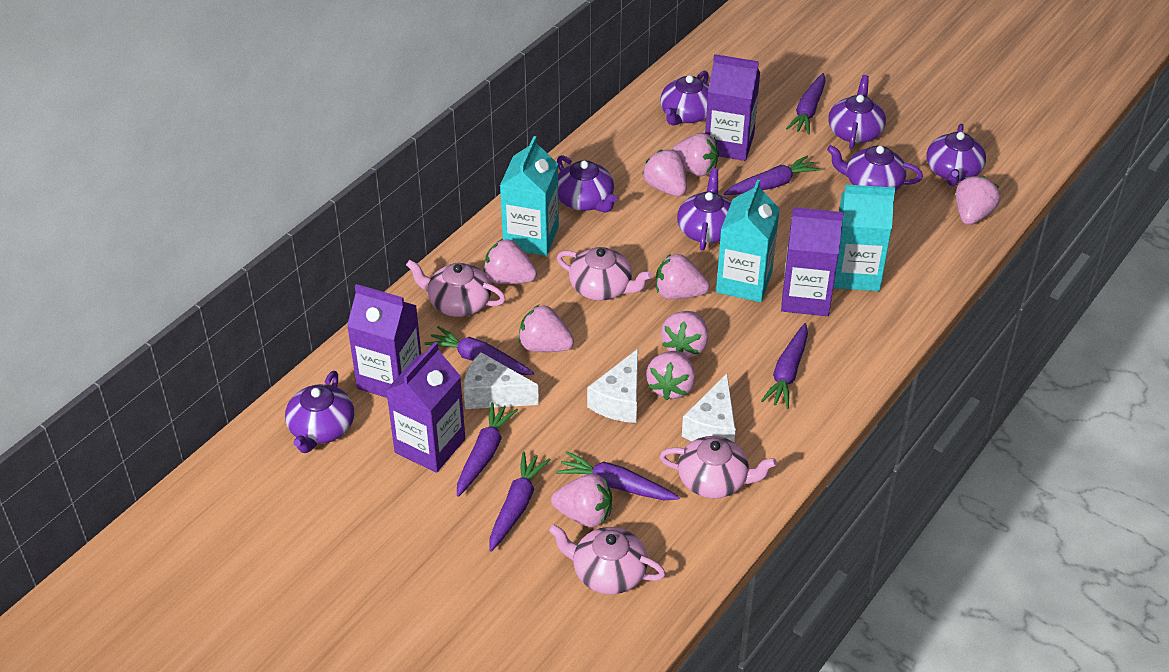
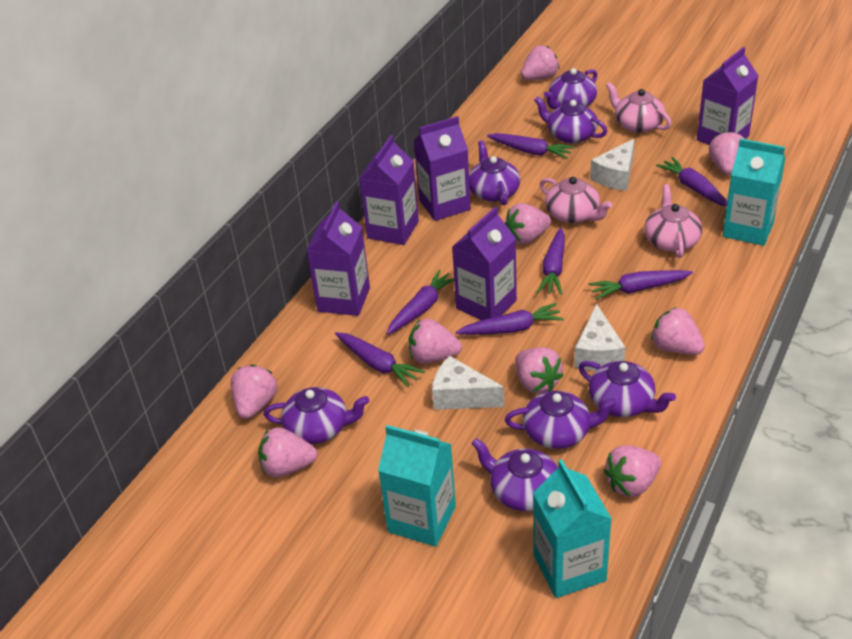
pink teapot: [406,260,506,317] [549,524,666,594] [557,247,652,300] [660,436,777,498] = 4 -> [540,177,612,223] [606,82,672,133] [644,184,702,258] = 3
purple carton: [347,284,421,398] [386,342,465,473] [705,54,760,161] [781,207,843,316] = 4 -> [306,201,370,316] [359,135,419,245] [414,116,471,221] [452,207,517,320] [697,47,759,145] = 5

